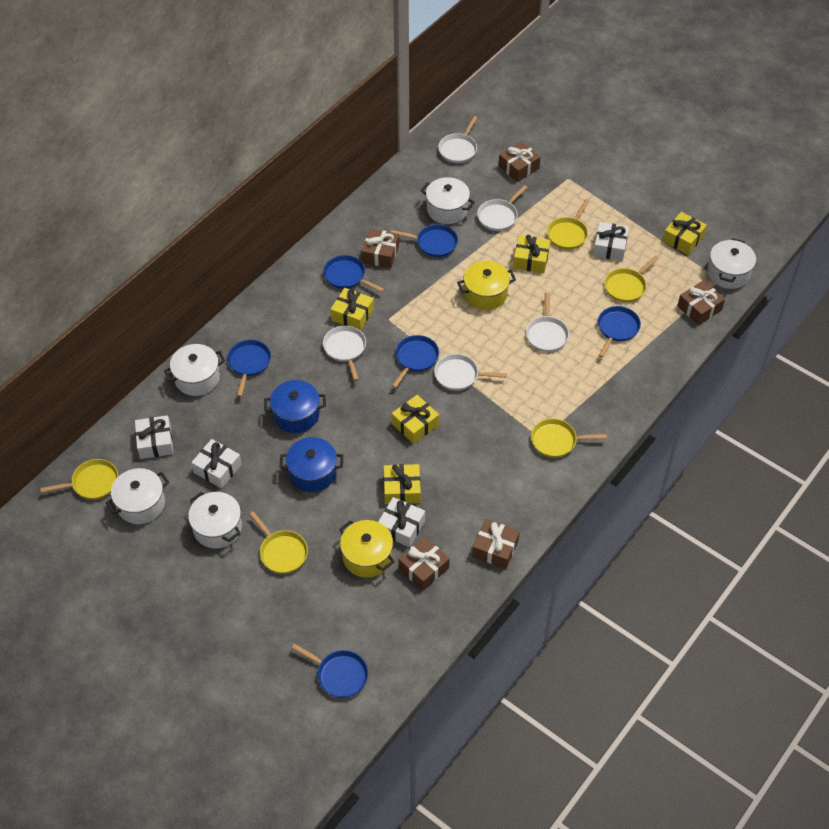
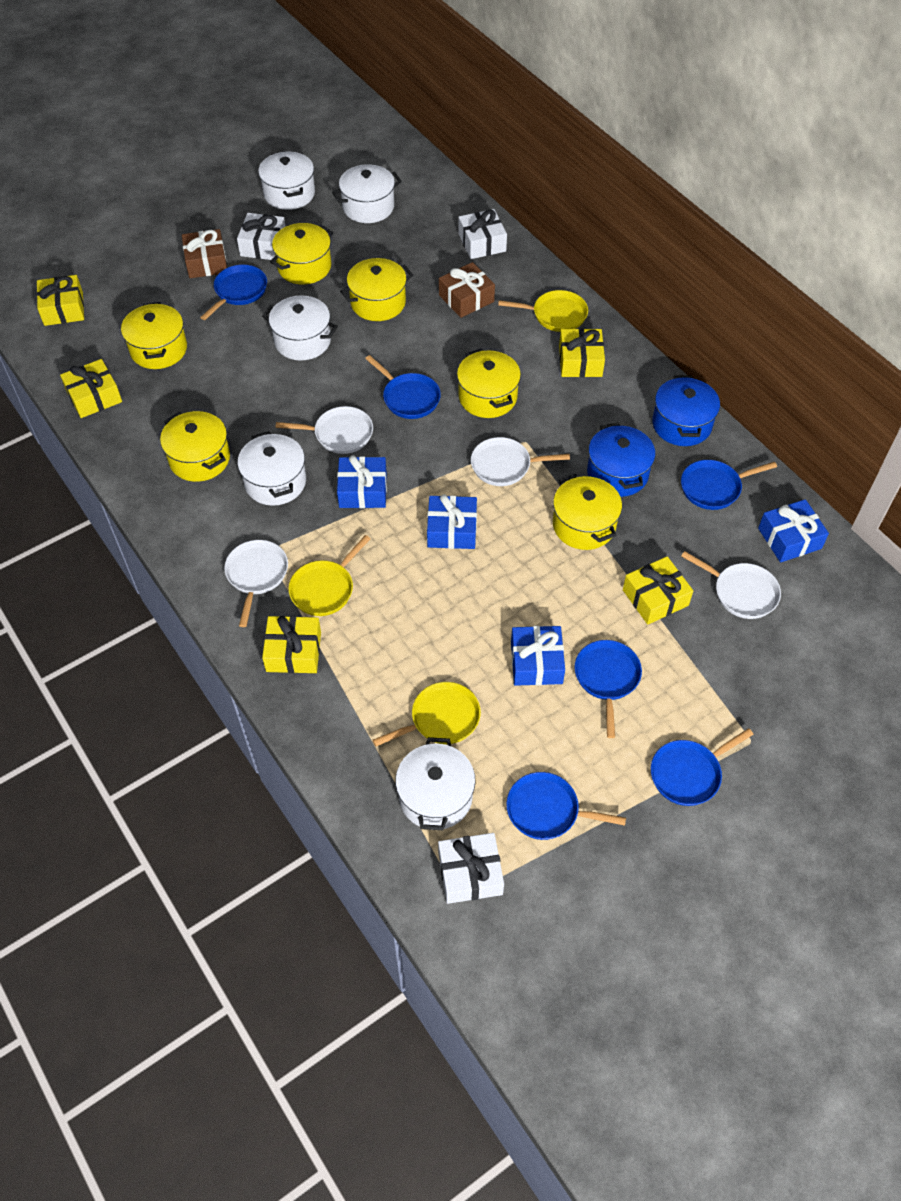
blue gift: none = 0 -> [337,455,387,508] [427,494,477,549] [511,626,565,686] [758,499,829,562] = 4
brown gift: [362,228,399,268] [398,537,450,591] [472,519,520,569] [499,141,541,182] [677,280,725,325] = 5 -> [182,229,227,278] [439,262,495,318] = 2
white gift: [135,415,174,459] [191,439,242,489] [378,497,425,547] [593,222,629,261] = 4 -> [237,213,285,260] [438,833,504,904] [458,209,507,259] = 3
white pan: [323,326,366,381] [434,354,507,391] [438,116,477,163] [477,185,527,231] [526,292,569,352] = 5 -> [224,540,288,627] [276,406,373,454] [471,437,570,486] [681,551,781,619] = 4
yellow pan: [40,459,118,500] [249,511,308,574] [531,418,607,458] [547,199,589,250] [604,256,659,302] = 5 -> [288,535,371,616] [373,682,481,746] [498,290,588,332] = 3
yellow pot: [339,520,395,578] [457,261,516,310] = 2 -> [121,302,187,369] [160,411,230,482] [270,223,333,284] [340,258,413,321] [457,349,521,418] [553,474,622,550] = 6

